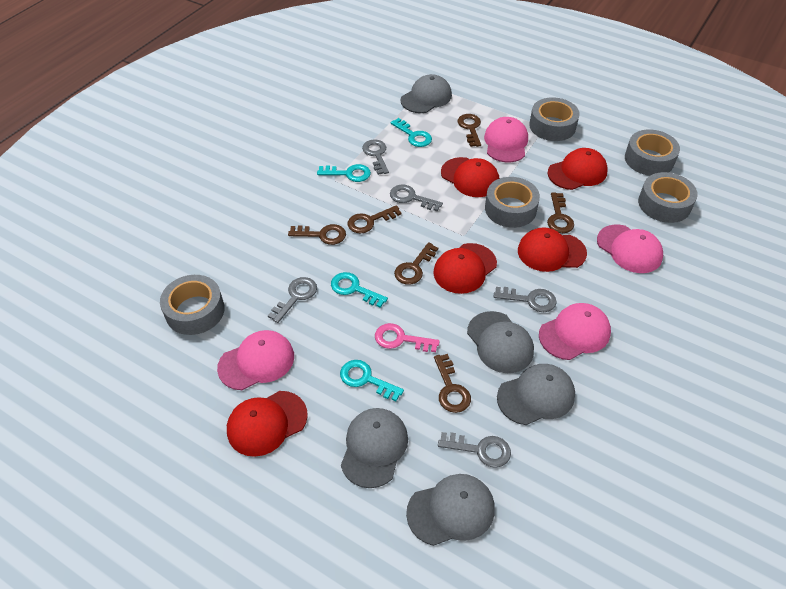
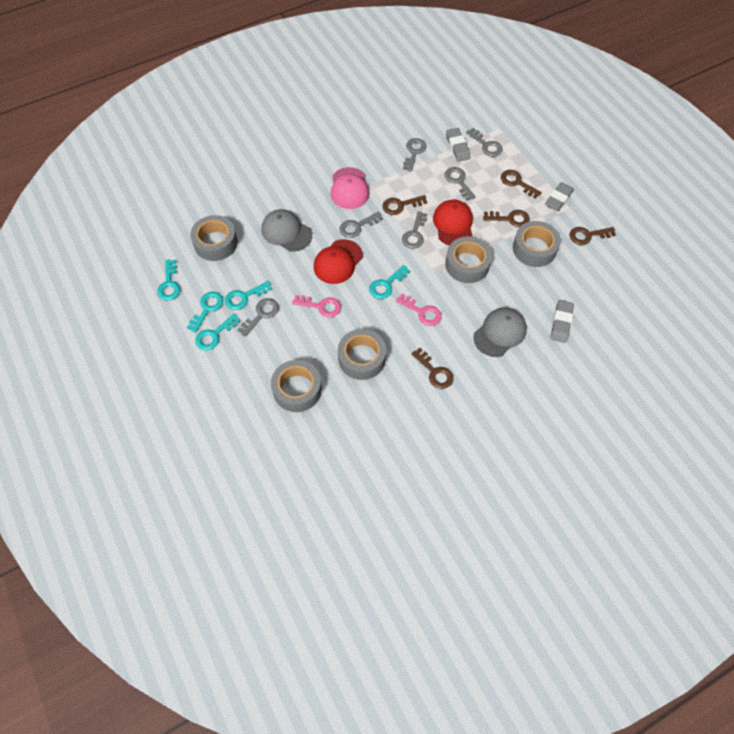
brown key: [288,224,346,245] [348,205,402,233] [394,242,438,285] [434,354,471,413] [457,114,481,147] [547,192,574,233] = 6 -> [382,195,427,215] [411,348,454,389] [483,210,530,227] [501,170,542,199] [569,227,616,245] = 5
grey cap: [341,408,408,488] [401,74,452,113] [406,474,495,546] [467,311,534,373] [497,364,575,425] = 5 -> [261,209,312,252] [473,307,527,357] = 2
grey eraser: none = 0 -> [446,128,470,162] [545,182,574,211] [551,300,574,343] = 3
grey key: [268,277,317,323] [362,139,389,175] [390,185,443,211] [438,432,511,468] [494,287,557,312] = 5 -> [237,298,279,337] [339,211,383,238] [402,211,427,249] [403,138,427,171] [445,167,476,201] [466,128,503,157] = 6
pink cap: [217,330,294,390] [484,117,528,162] [539,303,611,360] [597,225,663,273] = 4 -> [331,167,369,209] = 1
pink key: [375,323,440,352] = 1 -> [292,295,341,317] [396,294,442,326] = 2
red cap: [227,391,308,457] [433,243,497,294] [441,157,499,197] [518,227,587,272] [547,148,608,190] = 5 -> [314,239,363,284] [433,200,473,246] = 2
turquoise key: [317,164,371,182] [331,272,388,308] [340,360,404,401] [391,118,432,147] = 4 -> [157,260,180,300] [187,292,223,333] [195,314,240,350] [225,281,272,310] [369,265,410,299] = 5

